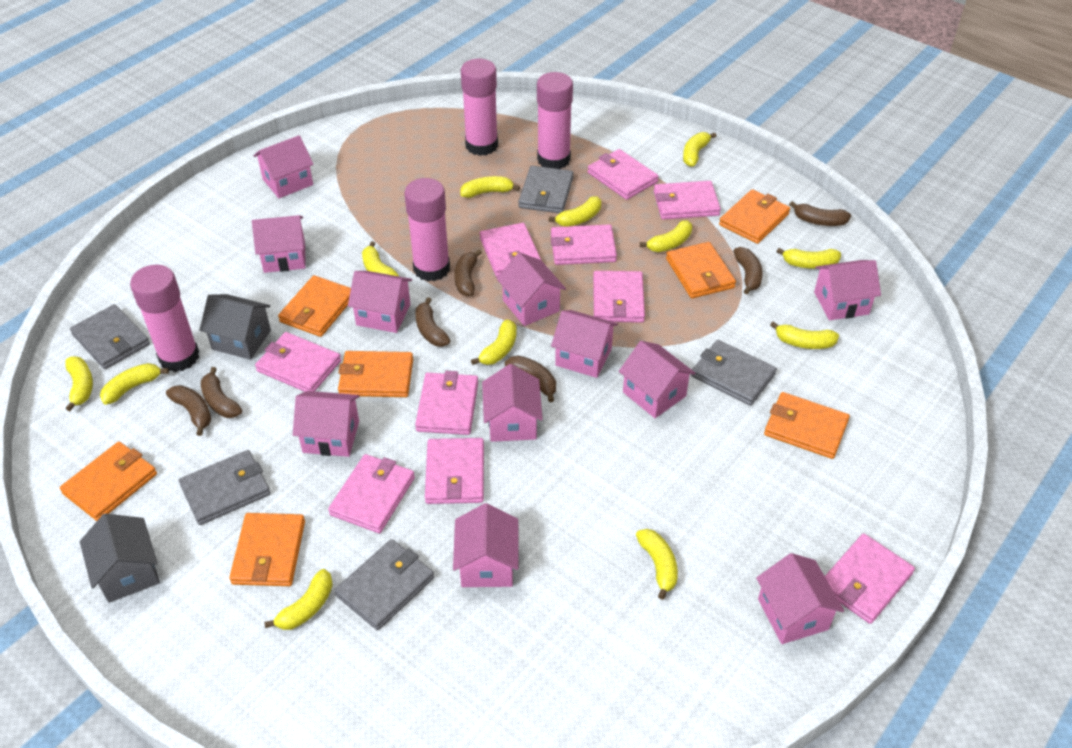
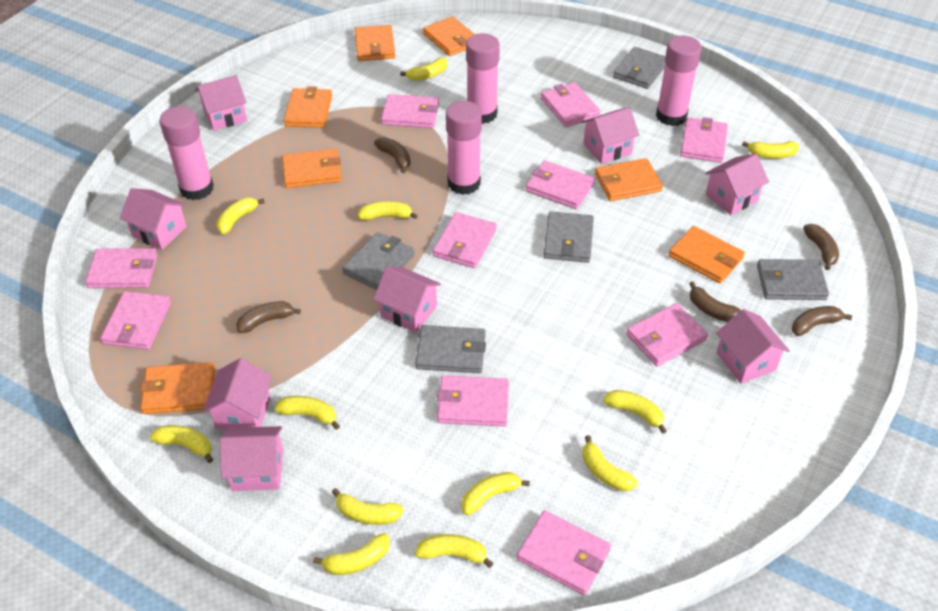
brown banana: [166,385,211,436] [201,367,242,418] [415,297,450,347] [454,249,482,296] [505,356,556,402] [733,247,763,294] [789,201,851,226] = 7 -> [236,301,301,333] [374,137,411,173] [689,281,741,322] [792,306,852,336] [803,224,839,270] = 5
grey house: [80,513,160,603] [200,294,271,360] = 2 -> none = 0
pink house: [252,215,306,273] [253,135,314,198] [293,391,360,457] [348,271,412,333] [453,503,518,587] [482,364,543,442] [496,252,566,326] [551,310,618,378] [619,341,696,418] [756,553,844,644] [814,260,881,320] = 11 -> [120,188,187,250] [196,75,247,131] [203,358,272,430] [220,426,283,491] [373,267,441,333] [581,107,639,164] [705,154,769,215] [716,309,790,384] = 8

